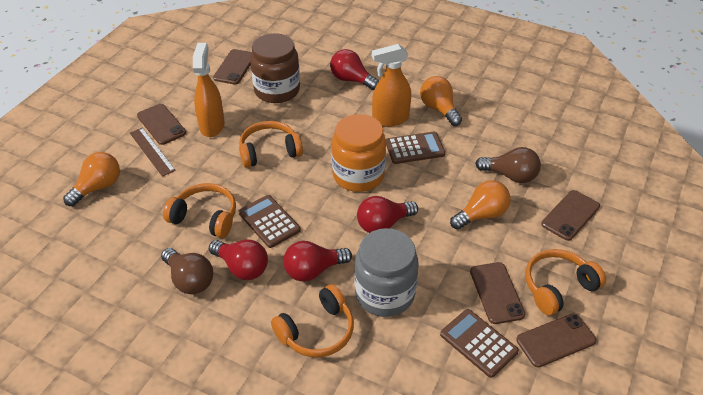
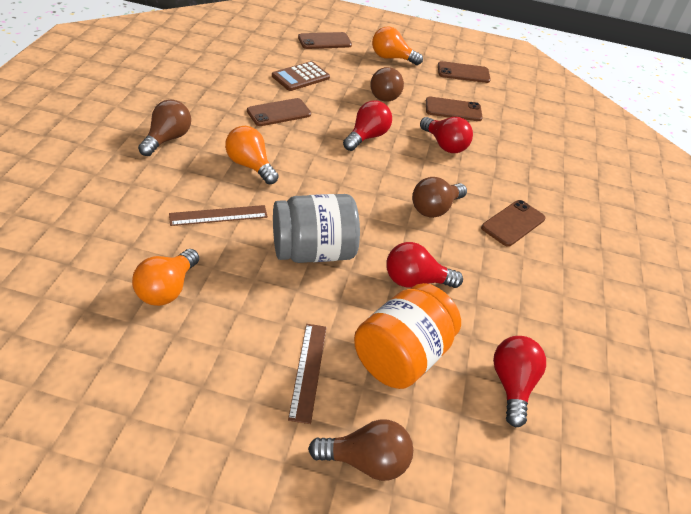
brown calculator: [238,195,301,248] [386,132,445,164] [440,309,519,378] = 3 -> [272,61,330,91] = 1
brown jar: [250,33,300,103] = 1 -> none = 0
brown light bulb: [161,248,213,294] [475,147,541,183] = 2 -> [138,100,191,156] [308,419,413,481] [370,67,404,102] [412,177,467,218] = 4
brown ruler: [130,127,176,177] = 1 -> [169,205,268,226] [288,324,327,424] = 2
orange headphones: [163,183,236,238] [239,121,303,168] [271,284,354,357] [525,249,606,315] = 4 -> none = 0
orange spray bottle: [193,43,225,137] [372,44,411,127] = 2 -> none = 0

